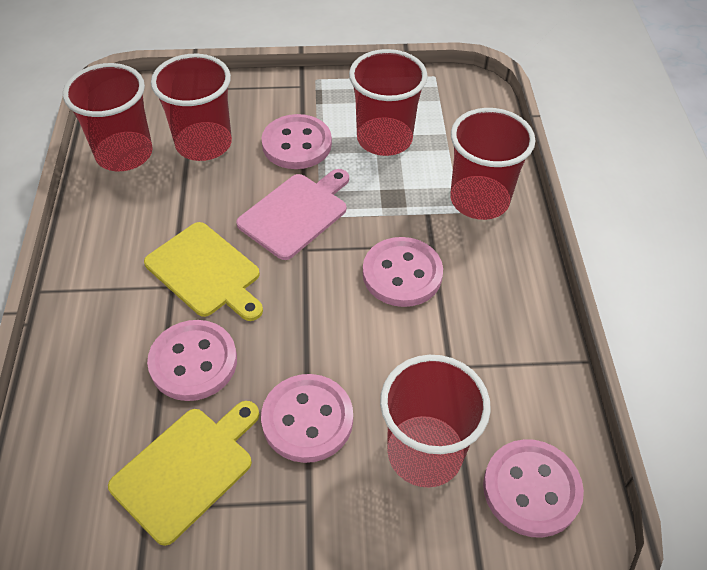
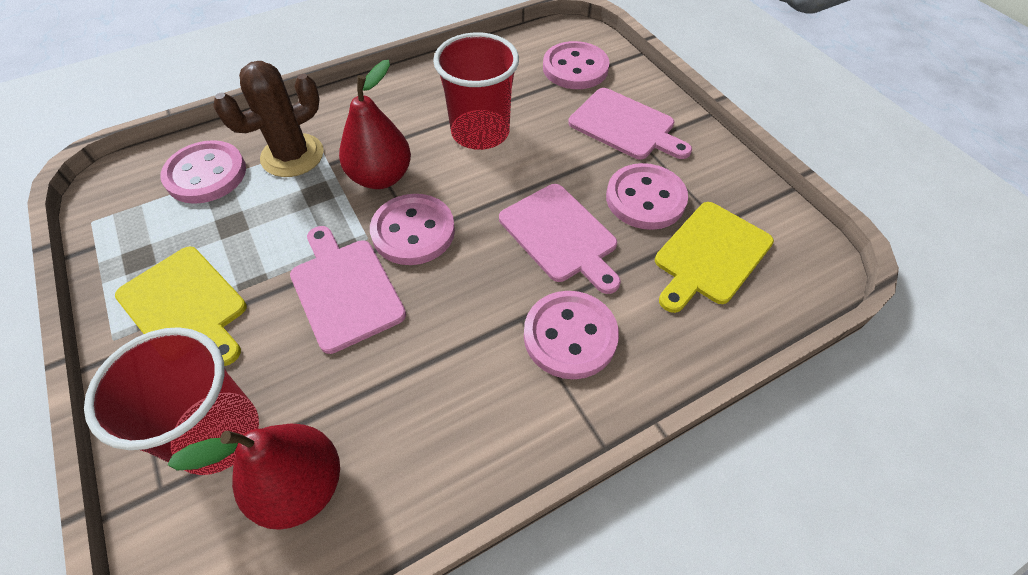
brown cactus: none = 0 -> [213,61,324,177] = 1
pink cutting board: [236,169,349,260] = 1 -> [290,226,406,354] [499,184,621,294] [568,88,692,160] = 3
red cup: [63,63,153,171] [151,54,232,161] [349,49,428,156] [380,355,491,488] [450,108,535,220] = 5 -> [84,327,259,475] [433,32,519,150] = 2
red pear: none = 0 -> [168,424,340,530] [339,60,411,189] = 2

